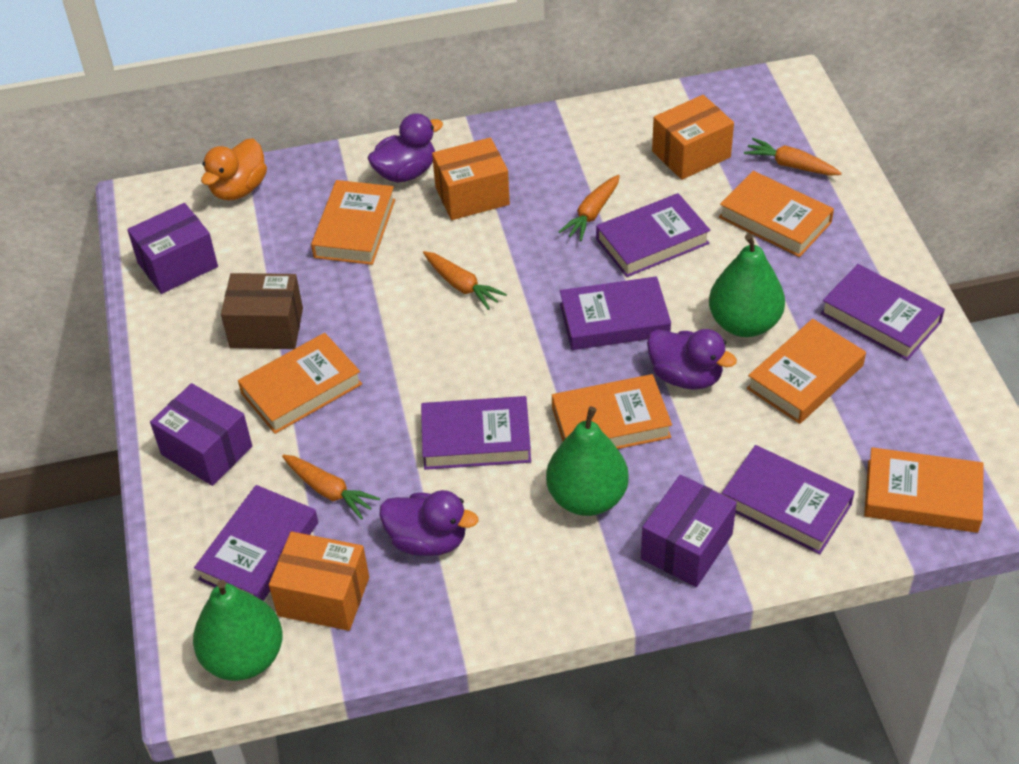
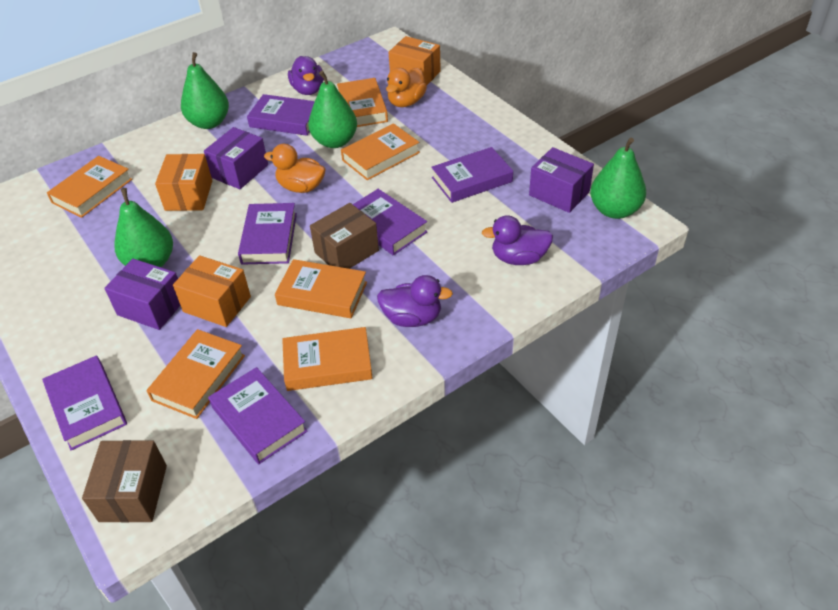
brown box: [221,273,303,349] = 1 -> [82,440,167,523] [310,203,379,269] = 2
green pear: [193,580,283,681] [546,406,629,516] [709,234,785,337] = 3 -> [114,188,173,267] [181,52,229,129] [308,71,357,148] [590,138,646,219] = 4
orange carrot: [282,454,380,520] [423,251,507,310] [558,175,620,241] [744,138,842,176] = 4 -> none = 0
orange duck: [201,138,267,201] = 1 -> [264,144,326,193] [386,68,427,107] = 2

